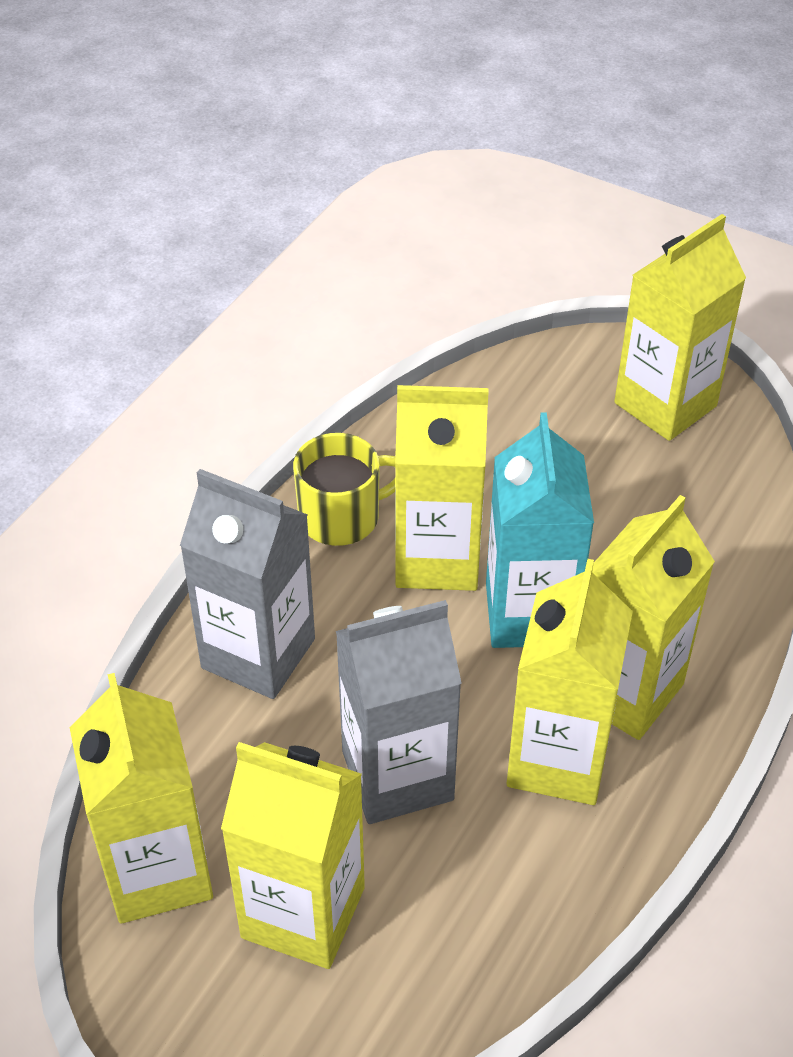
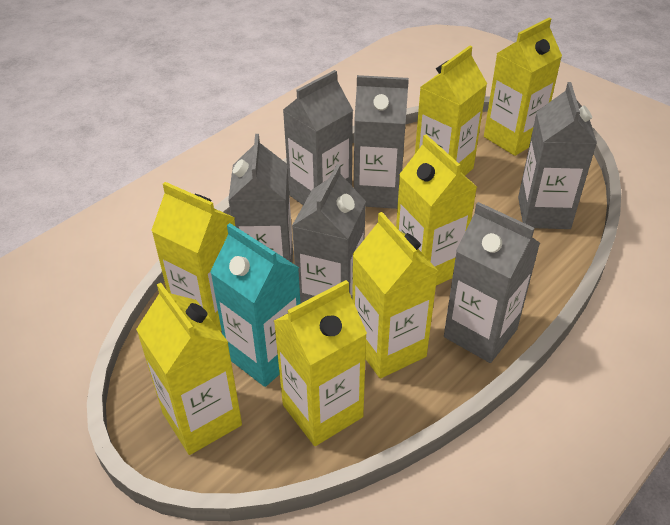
grey carton: [180,469,315,699] [336,600,462,824] = 2 -> [228,134,293,263] [283,70,353,205] [292,164,366,303] [354,75,409,209] [444,202,540,363] [518,82,597,229] = 6
yellow carton: [70,673,213,924] [221,742,365,969] [395,385,489,591] [507,559,633,805] [592,495,715,740] [614,214,746,441] = 6 -> [136,283,242,455] [151,182,236,332] [274,280,367,446] [352,212,438,378] [396,135,477,286] [415,46,487,175] [484,18,562,156] = 7
yellow mug: [293,433,395,546] = 1 -> none = 0

